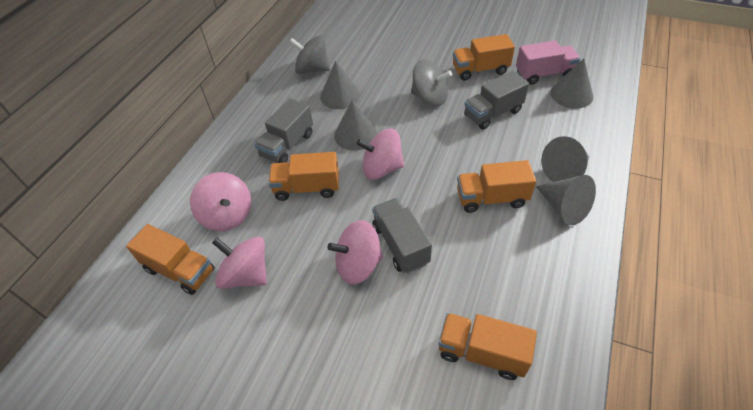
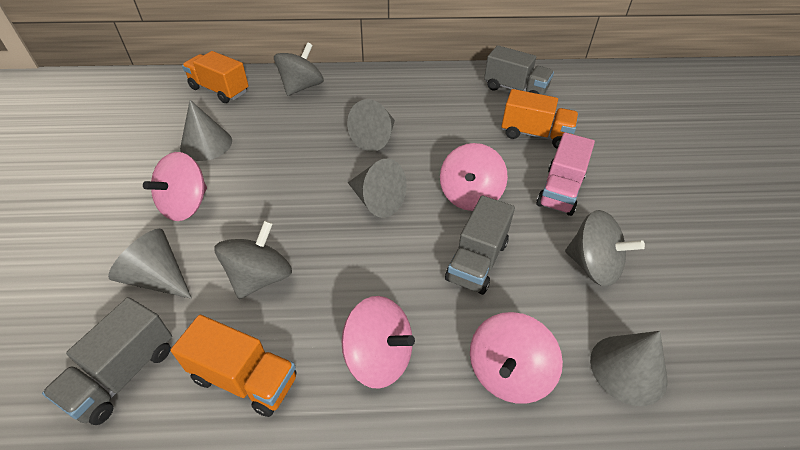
grey spinning top: [289,35,330,74] [411,59,452,106] = 2 -> [214,221,292,299] [274,42,324,96] [565,210,645,287] = 3
orange truck: [126,224,215,295] [268,152,339,201] [438,313,537,380] [453,34,515,80] [457,160,536,213] = 5 -> [171,315,297,417] [182,51,249,103] [502,89,579,149] = 3

